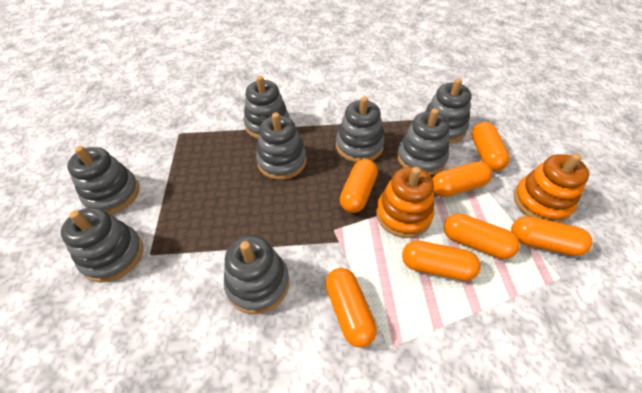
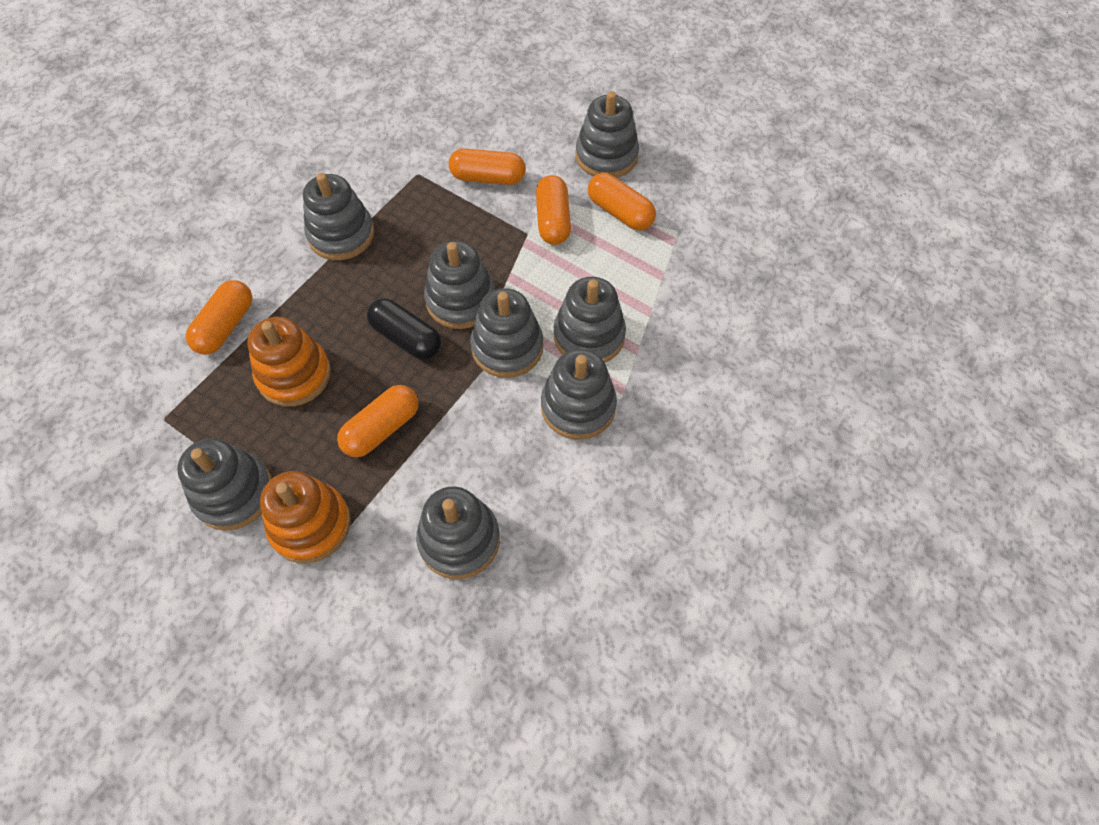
black capsule: none = 0 -> [367,298,441,360] = 1
orange capsule: [325,268,377,348] [340,159,378,213] [402,240,481,281] [433,161,492,197] [444,213,520,259] [471,122,510,171] [511,216,592,256] = 7 -> [186,280,253,355] [337,385,418,457] [449,148,526,185] [536,175,571,245] [588,173,656,230] = 5

